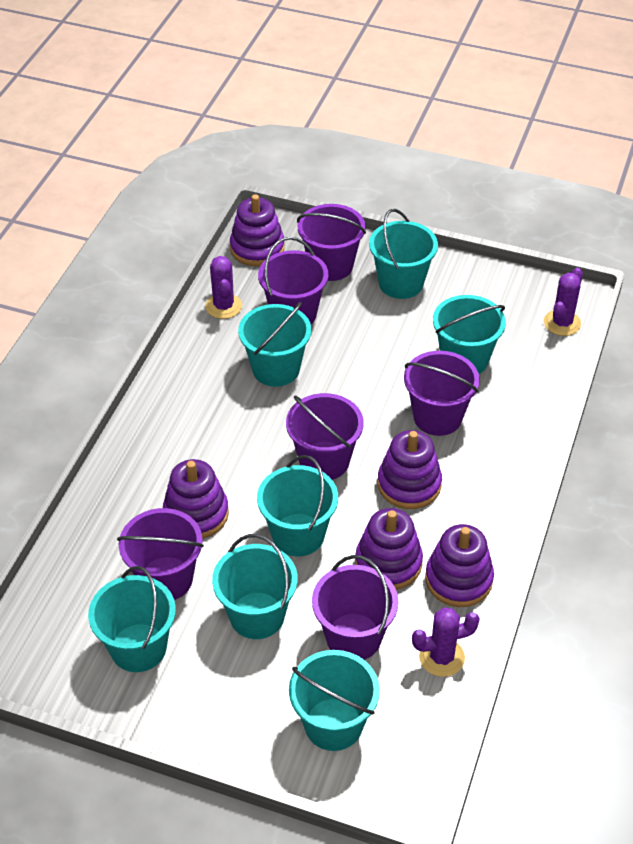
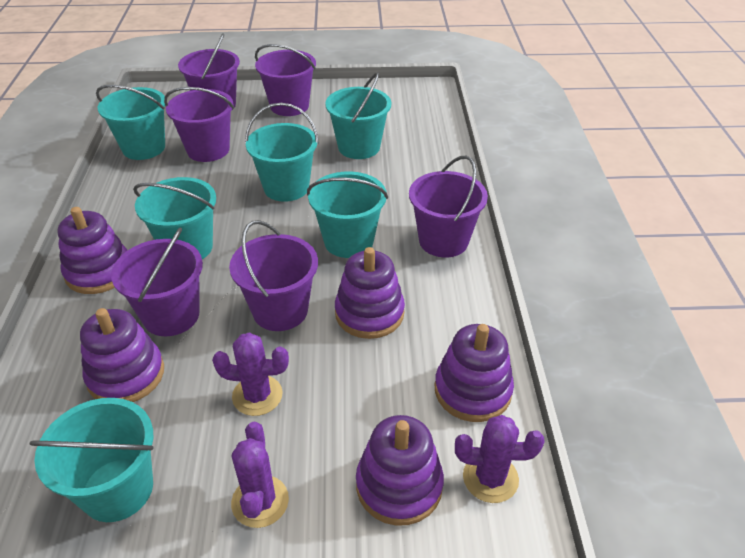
turquoise bucket: [88,566,176,672] [212,534,298,639] [238,302,311,387] [257,455,338,556] [289,650,380,751] [369,209,438,299] [433,295,506,374] = 7 -> [30,398,154,522] [96,85,165,160] [133,177,216,259] [245,103,319,202] [307,171,388,258] [325,72,391,159] = 6

